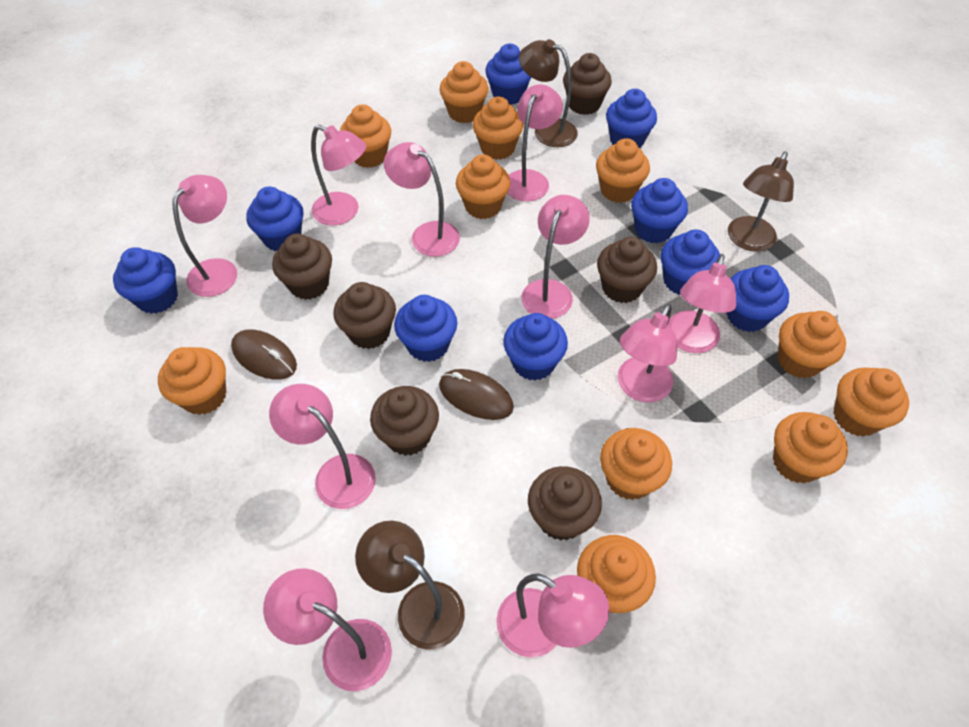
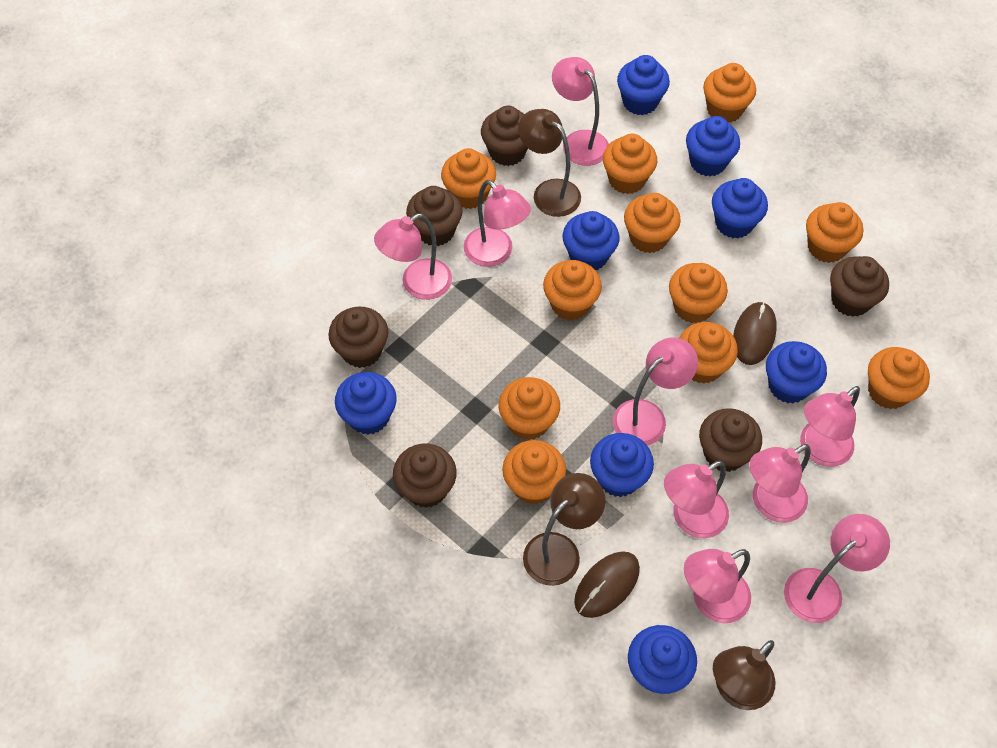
blue cupcake: [113,247,178,314] [246,187,303,251] [394,295,457,362] [485,43,532,105] [503,313,568,381] [606,89,657,148] [631,178,688,243] [661,229,720,295] [727,265,789,332] = 9 -> [335,372,397,435] [563,211,619,270] [590,433,654,497] [617,55,670,115] [628,625,697,694] [686,116,740,177] [712,178,768,239] [766,341,827,403] = 8
pink lamp: [172,175,237,297] [263,568,392,691] [269,384,376,509] [311,125,366,226] [384,142,460,257] [496,574,609,657] [507,84,563,201] [521,195,590,319] [618,304,677,403] [668,254,736,353] = 10 -> [374,213,452,300] [464,180,531,267] [552,57,609,166] [613,337,698,445] [664,460,729,538] [684,549,751,623] [749,444,811,523] [784,514,890,623] [800,386,860,467] = 9

